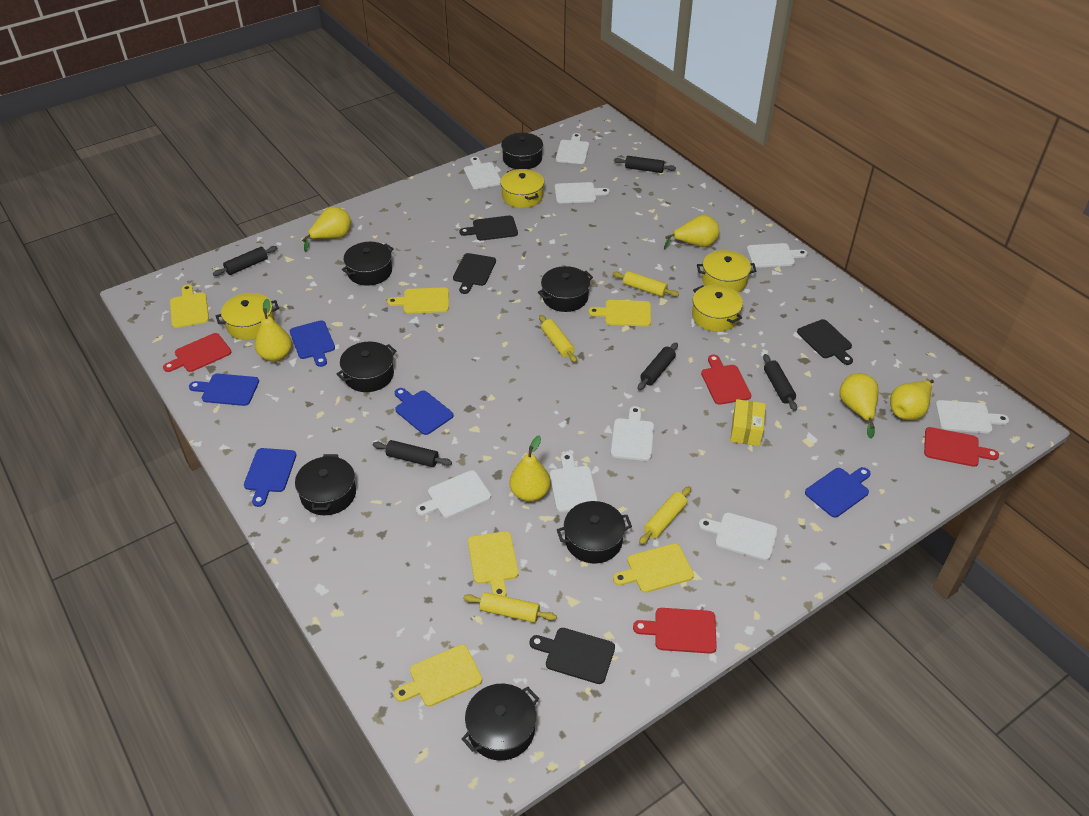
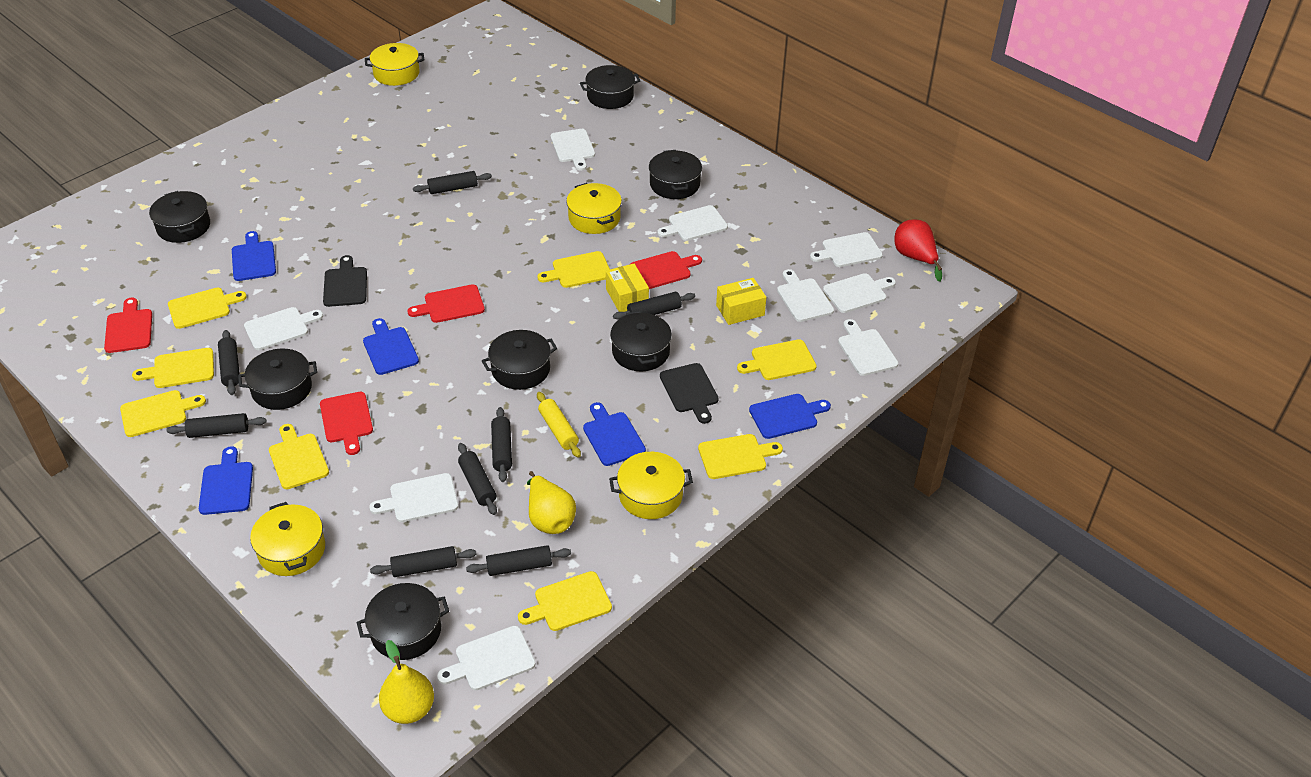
black cutting board: [453,253,496,294] [459,215,518,241] [530,628,615,684] [797,319,853,365] = 4 -> [323,255,367,307] [660,363,719,424] = 2
black rolling pin: [213,246,278,276] [373,440,452,467] [614,156,676,173] [638,342,678,390] [763,354,797,411] = 5 -> [167,413,266,438] [218,330,240,395] [370,546,477,577] [413,171,492,194] [458,443,497,515] [466,545,571,576] [491,407,512,482] [613,292,695,319] = 8
red pear: none = 0 -> [894,219,942,282] = 1
yellow box: [730,399,766,446] = 1 -> [606,264,649,312] [716,278,766,325] = 2
yellow cutting board: [170,285,209,328] [387,287,449,314] [394,645,482,707] [468,531,519,597] [588,300,651,326] [613,543,694,593] = 6 -> [120,390,206,437] [132,348,214,388] [168,288,247,329] [269,424,329,489] [518,571,612,631] [537,251,610,288] [698,434,783,479] [737,339,817,380] = 8
yellow pear: [255,299,292,362] [302,207,351,252] [509,435,551,502] [664,215,719,249] [839,373,879,438] [890,380,934,420] = 6 -> [379,640,434,724] [527,471,576,534] = 2
yellow rolling pin: [463,592,557,623] [539,315,577,363] [612,271,679,297] [639,486,691,545] = 4 -> [537,392,581,458] = 1

